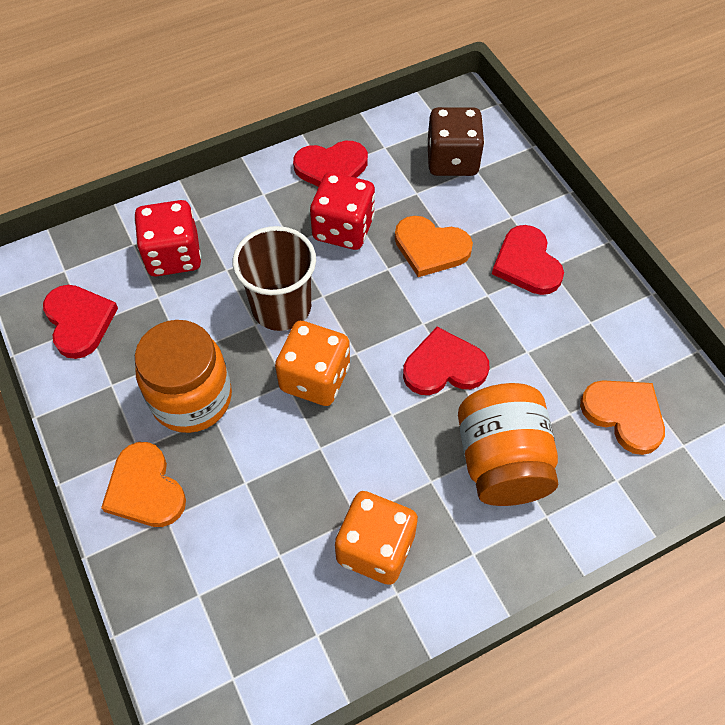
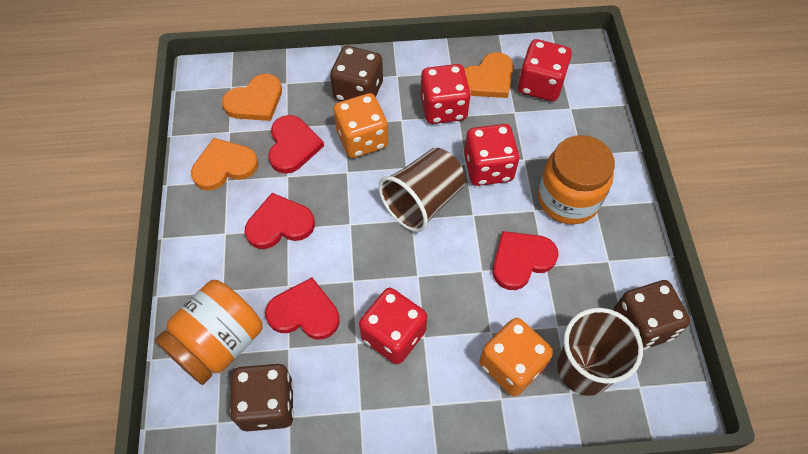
brown cup: [233,226,316,331] = 1 -> [379,148,466,232] [557,308,643,396] = 2
brown dice: [427,107,484,176] = 1 -> [230,364,294,431] [330,46,383,101] [613,280,690,350] = 3
red dice: [134,200,201,277] [310,172,375,250] = 2 -> [359,288,427,364] [421,64,471,124] [464,124,519,186] [518,39,572,101] = 4

